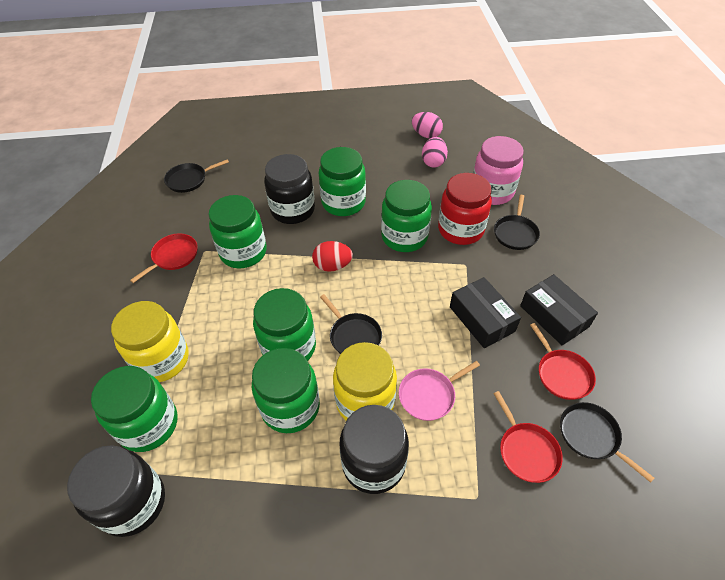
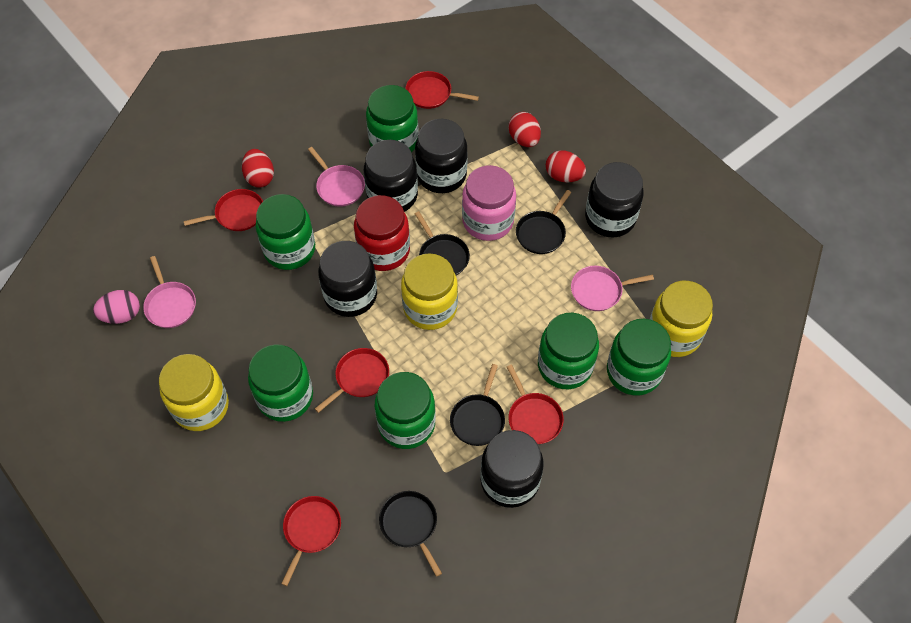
black box: [450,277,521,348] [520,274,598,345] = 2 -> none = 0
black jar: [67,445,165,537] [264,154,315,224] [340,405,409,494] = 3 -> [318,241,377,317] [364,140,418,212] [415,119,468,193] [480,430,544,508] [585,162,644,237] = 5
pink egg: [412,112,443,138] [422,137,448,167] = 2 -> [93,290,140,324] = 1
pink pan: [399,361,480,421] = 1 -> [143,256,196,328] [308,147,365,207] [571,266,654,311] = 3
red egg: [312,241,353,272] = 1 -> [242,149,274,188] [509,112,541,147] [546,150,586,183] = 3
red pan: [130,234,198,283] [494,391,563,483] [530,323,596,400] = 3 -> [184,189,263,231] [281,496,341,586] [315,348,389,413] [405,71,479,109] [507,364,564,444] = 5
yellow jar: [111,301,189,382] [333,342,397,421] = 2 -> [159,354,229,431] [401,253,458,330] [650,281,713,357] = 3

